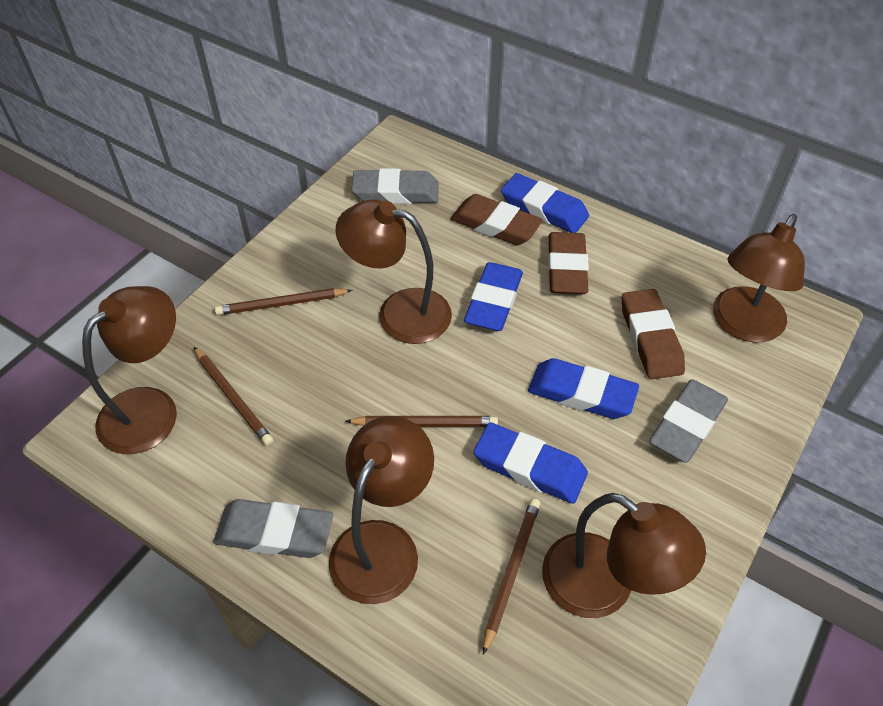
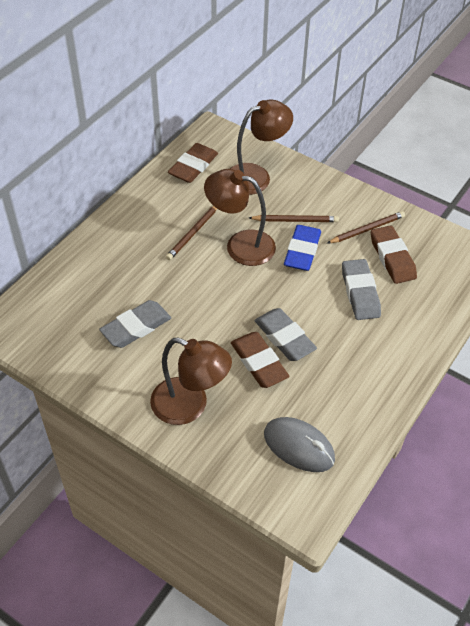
blue eraser: [464,262,523,331] [474,422,588,504] [501,173,589,233] [528,358,639,419] = 4 -> [284,225,321,271] = 1
brown lamp: [82,286,177,454] [329,416,434,604] [335,199,452,344] [542,493,706,618] [713,214,805,343] = 5 -> [150,338,232,425] [204,169,276,266] [230,100,293,195] = 3
brown pencil: [194,347,273,446] [215,288,353,315] [345,416,498,427] [483,498,541,655] = 4 -> [166,206,217,260] [249,215,339,222] [328,211,405,243] = 3
grey mouse: none = 0 -> [264,417,335,472] = 1

